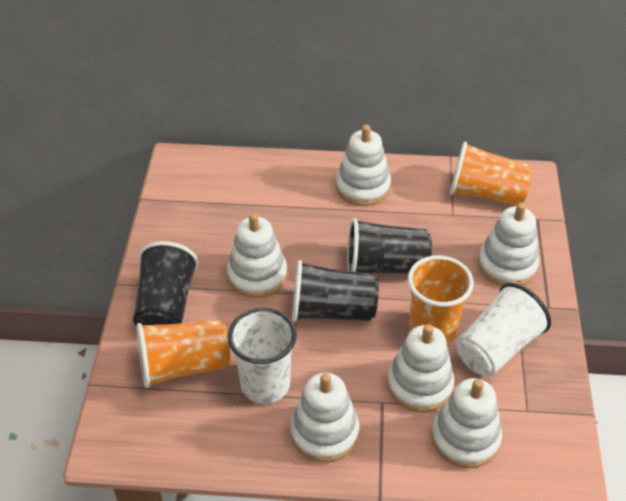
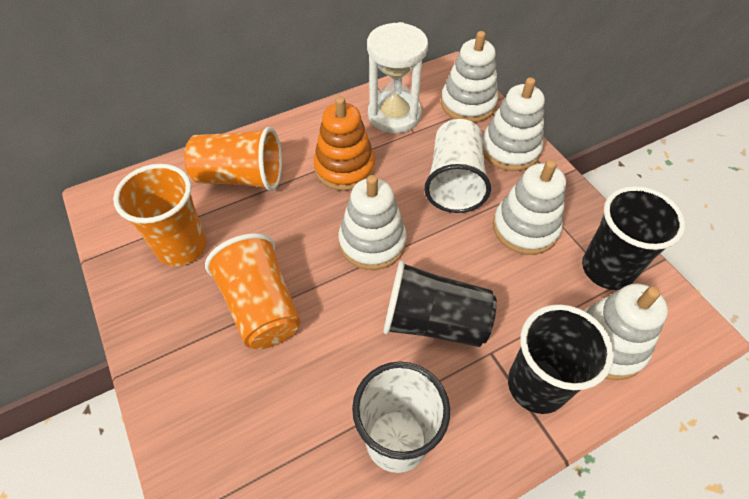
orange stacking toy: none = 0 -> [314,96,375,191] = 1
white hourglass: none = 0 -> [367,22,428,133] = 1
white stacking toy: [227,213,287,298] [290,373,359,463] [336,125,391,206] [387,324,454,412] [431,378,502,469] [478,203,539,286] = 6 -> [339,175,407,270] [441,31,498,123] [483,77,545,171] [493,160,566,255] [583,283,668,380] = 5

